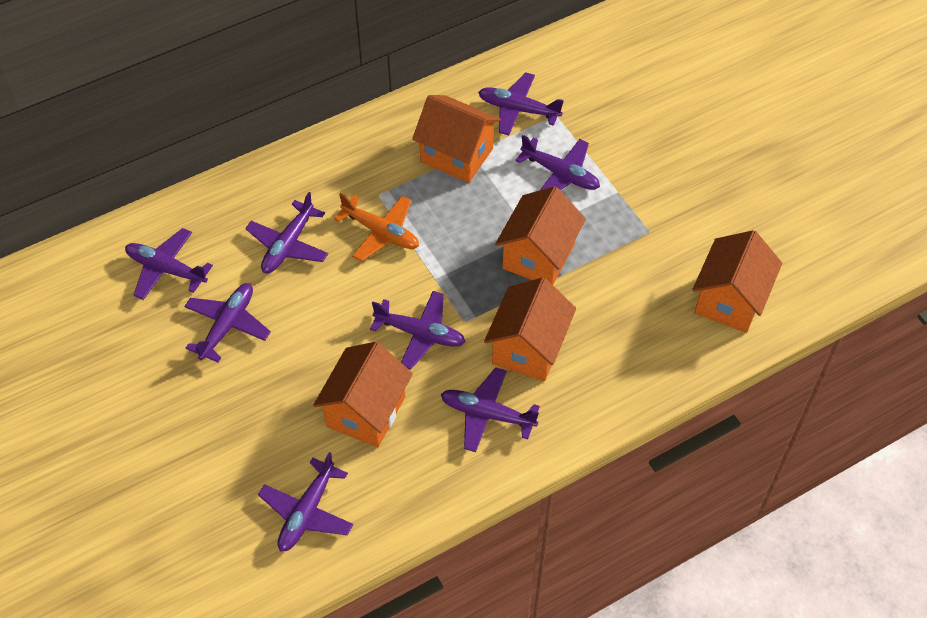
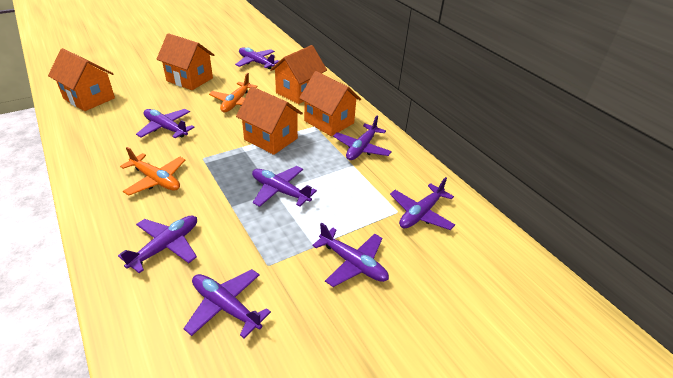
orange plane: [334,193,419,262] = 1 -> [120,147,186,195] [209,73,258,112] = 2

